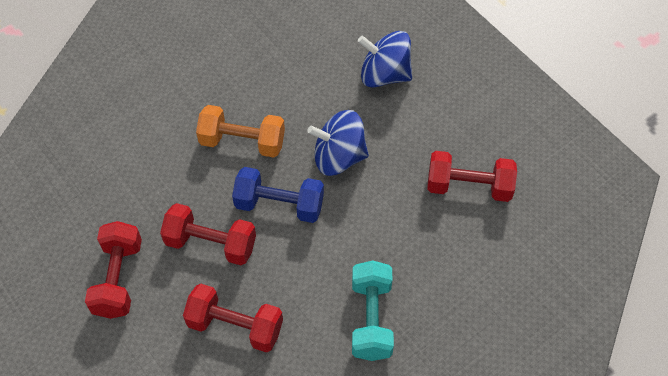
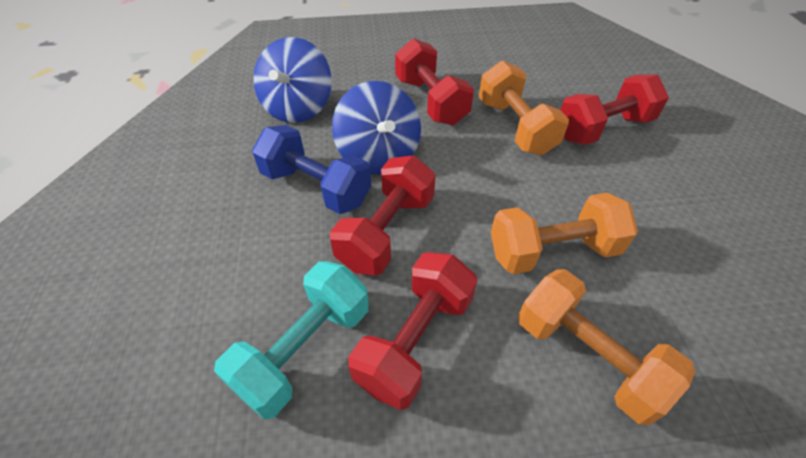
orange dumbbell: [196,105,285,158] = 1 -> [479,61,569,155] [491,193,638,274] [518,269,695,425] = 3

